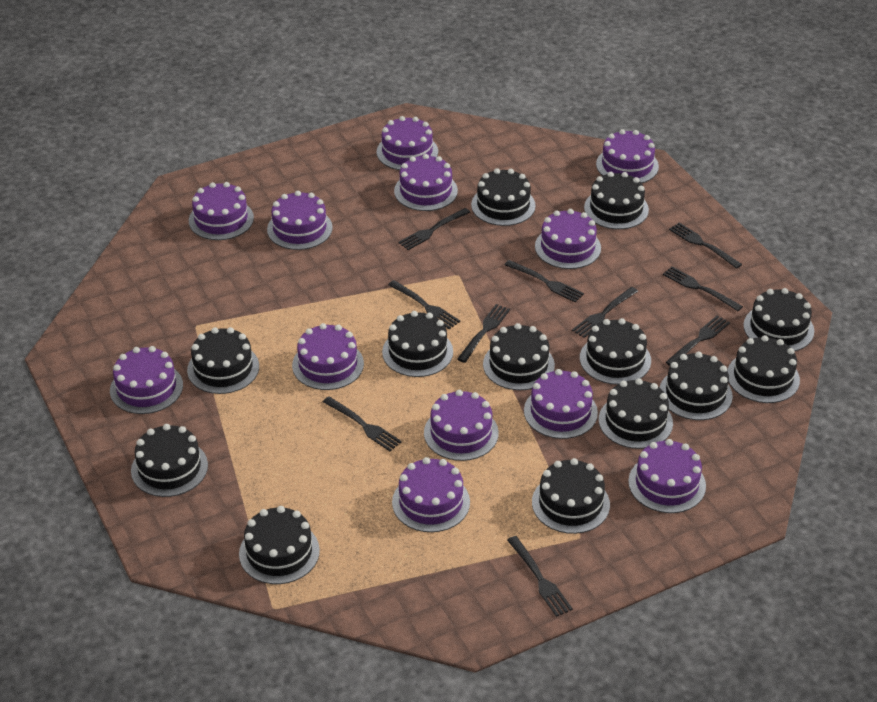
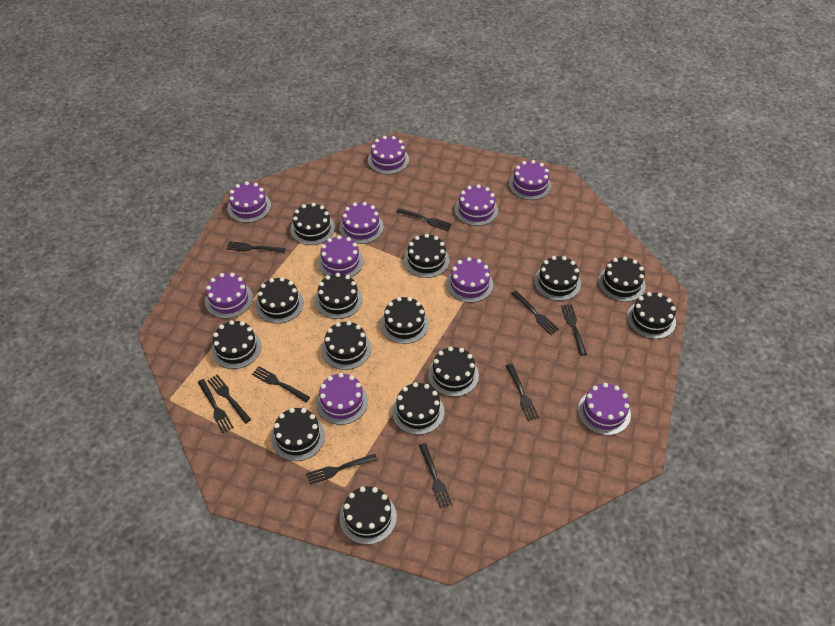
black cake: [131,424,208,497] [187,327,259,394] [239,506,320,584] [382,311,453,377] [471,168,536,226] [483,323,555,390] [532,458,610,534] [580,318,651,385] [584,172,649,229] [599,378,673,449] [660,352,733,420] [727,335,800,403] [743,288,814,351] = 13 -> [211,320,262,369] [256,277,304,324] [271,408,325,461] [290,203,335,245] [315,273,363,319] [322,321,371,370] [340,486,397,545] [380,297,429,344] [392,382,444,435] [404,234,449,278] [428,346,479,397] [534,256,581,301] [598,256,646,302] [627,292,676,339] = 14
purple cake: [110,346,183,414] [189,182,254,240] [267,191,333,250] [292,323,364,390] [377,116,438,170] [392,457,470,532] [394,154,458,211] [424,390,499,461] [524,369,598,439] [535,209,601,269] [596,129,659,183] [628,439,706,513] = 12 -> [205,273,253,319] [227,181,271,223] [316,373,368,425] [318,235,364,277] [339,202,384,244] [368,136,409,174] [446,257,493,303] [455,185,498,226] [509,160,551,200] [578,383,631,435] = 10

